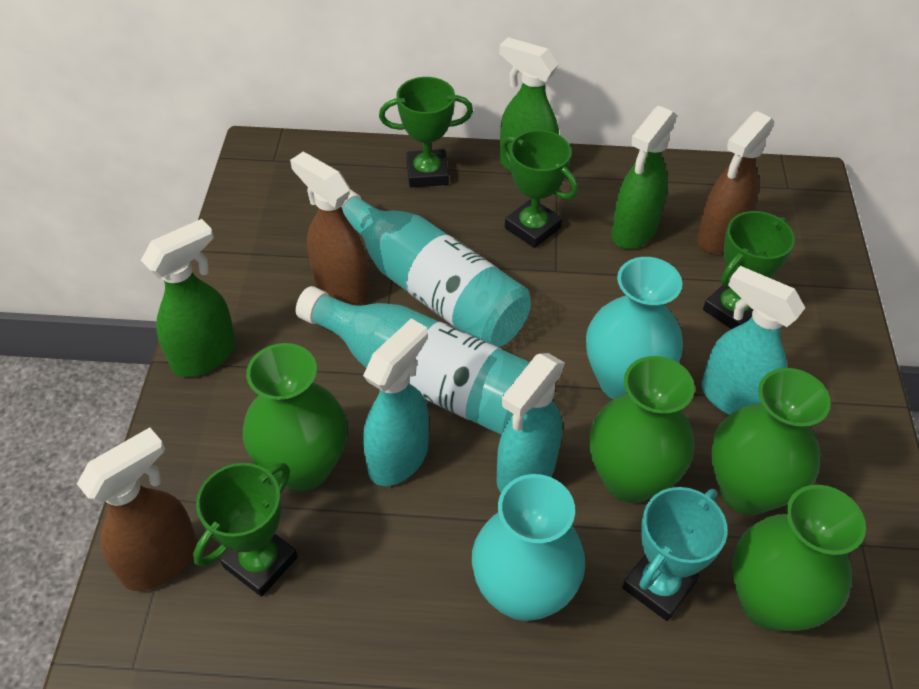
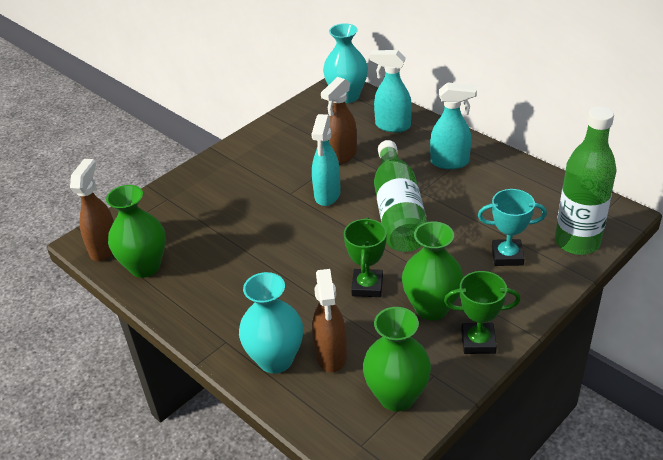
green bottle: none = 0 -> [374,140,427,252] [555,106,616,255] = 2
green spray bottle: [141,219,236,377] [499,37,559,173] [611,106,677,249] = 3 -> none = 0
green trophy: [193,463,298,597] [379,77,473,187] [501,130,578,248] [703,211,795,329] = 4 -> [344,217,387,297] [444,271,521,354] = 2
green vase: [243,343,347,491] [589,356,695,503] [711,368,831,515] [732,485,866,631] = 4 -> [106,185,166,278] [363,307,431,412] [402,221,464,321] = 3
turquoise bottle: [296,286,530,435] [342,189,531,347] = 2 -> none = 0

